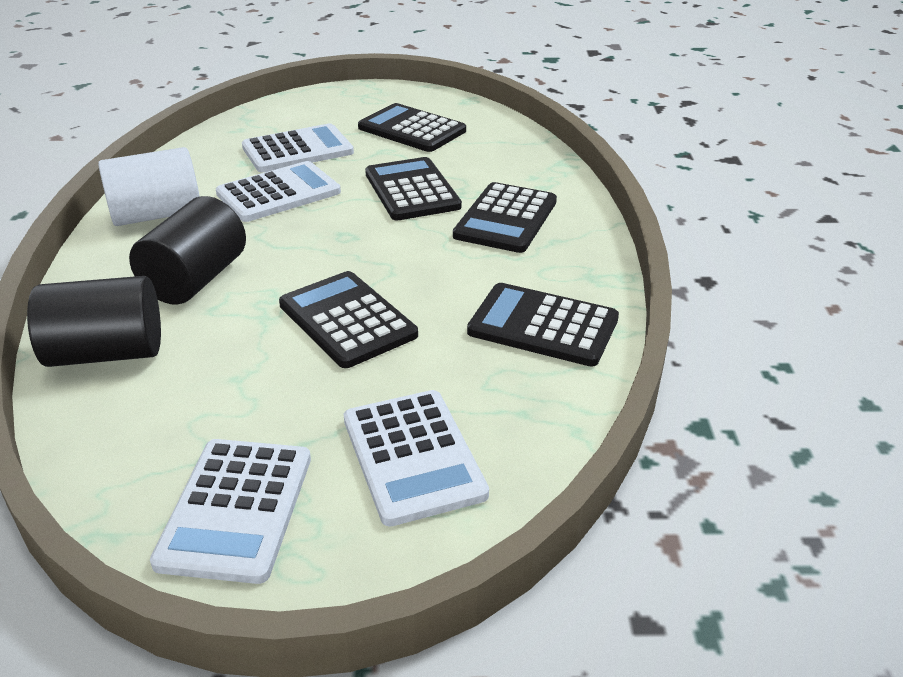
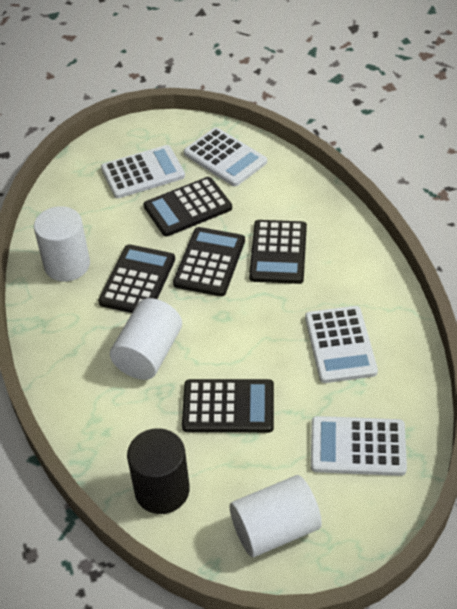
black cylinder: [27,276,161,367] [129,196,246,305] = 2 -> [127,428,190,514] = 1
white cylinder: [98,147,200,226] = 1 -> [34,206,90,282] [110,298,182,380] [230,475,322,557] = 3

